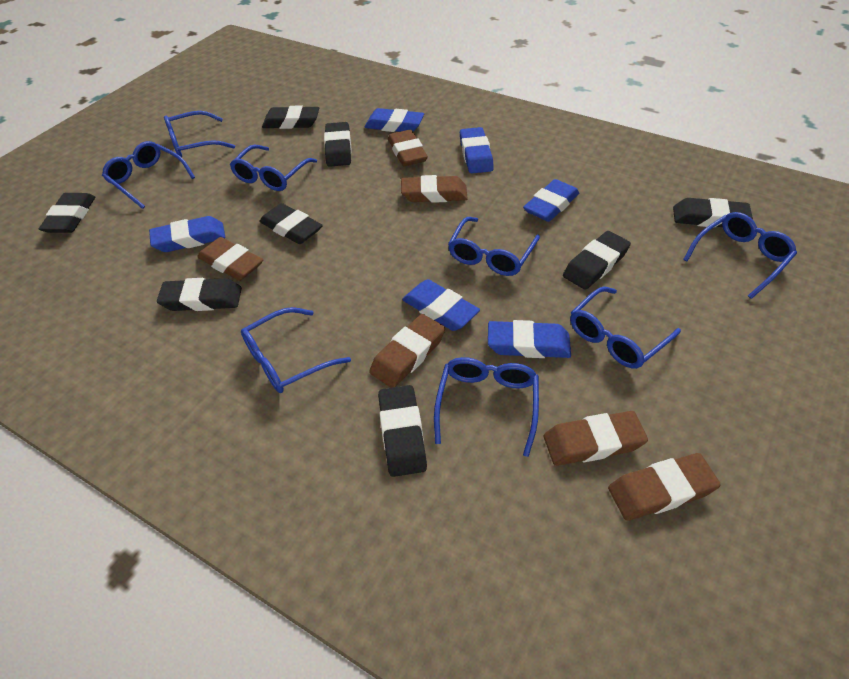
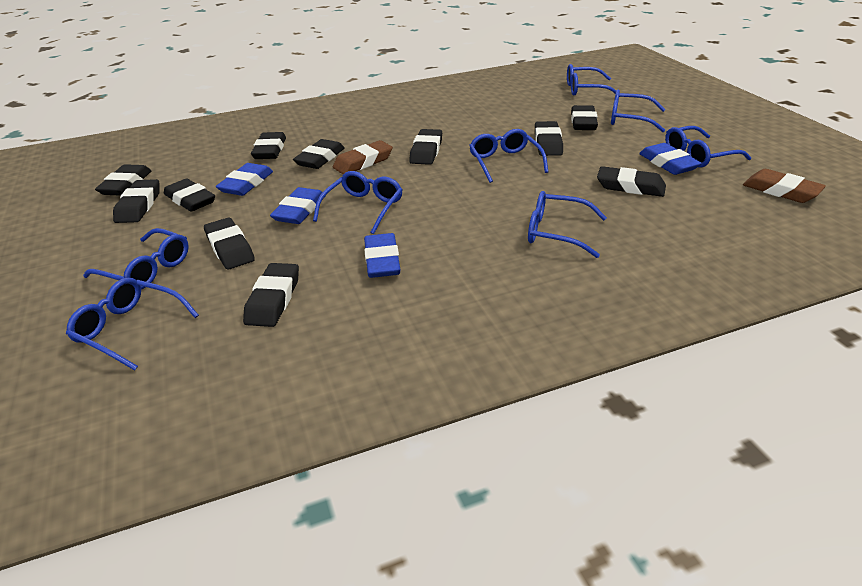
black eraser: [39,193,95,233] [157,278,242,311] [259,203,323,244] [262,106,319,129] [324,122,352,167] [378,385,427,477] [563,231,631,290] [673,198,753,227] = 8 -> [95,164,151,196] [113,179,160,223] [164,178,215,212] [204,218,255,270] [243,263,299,327] [251,132,286,159] [293,139,345,169] [409,129,442,165] [535,121,563,156] [571,105,598,130] [597,166,666,197] = 11
blue eraser: [149,216,225,252] [365,108,424,132] [402,279,480,331] [460,127,494,174] [488,320,571,358] [523,179,579,222] = 6 -> [216,163,273,196] [270,187,325,224] [364,233,400,278] [639,143,702,175] = 4
brown eraser: [197,237,263,281] [369,314,445,388] [388,130,428,166] [401,175,468,203] [544,411,648,466] [608,453,721,521] = 6 -> [333,140,393,174] [743,169,826,203] = 2

